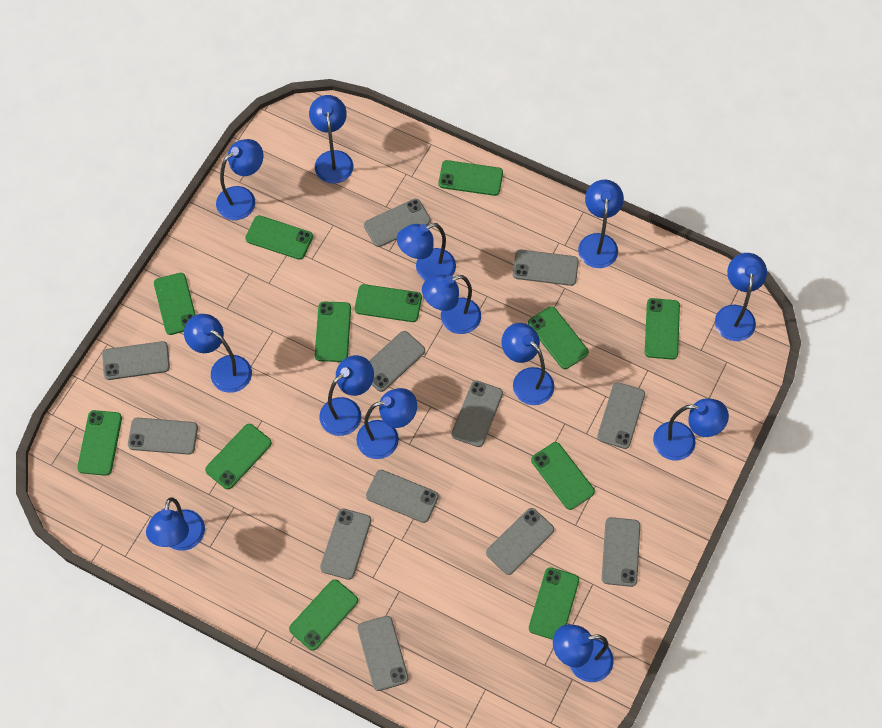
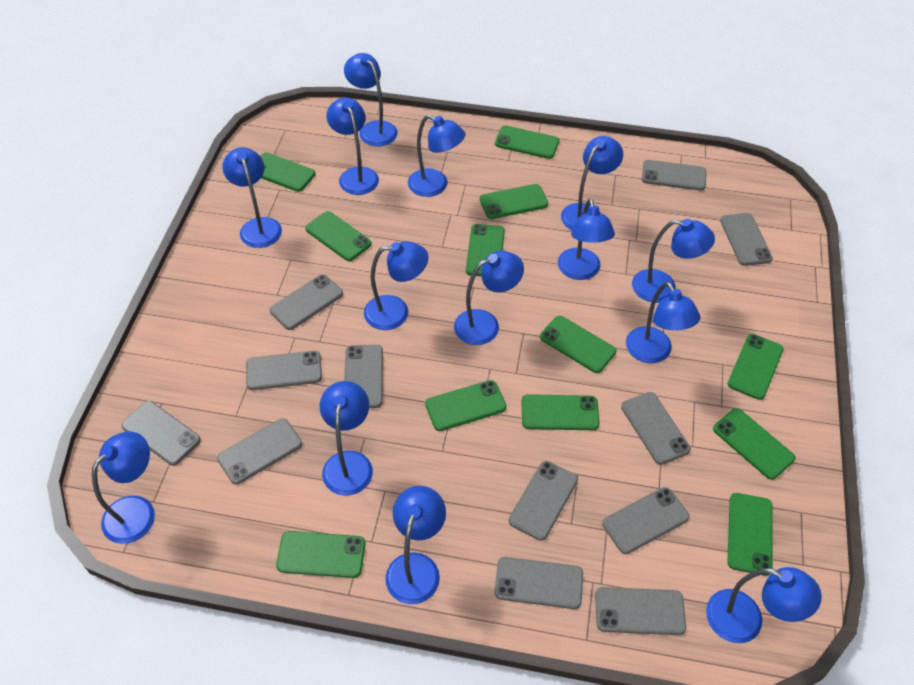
blue lamp: [146,497,205,551] [184,314,252,393] [216,139,263,220] [309,95,353,184] [320,355,374,436] [356,388,417,459] [397,223,456,281] [422,274,481,334] [501,323,555,405] [553,624,614,682] [578,180,624,268] [653,398,729,460] [715,253,767,341] = 13 -> [92,431,155,544] [222,147,282,248] [320,381,373,496] [327,97,379,195] [344,53,398,146] [364,241,428,330] [385,486,446,604] [408,115,465,197] [454,251,524,345] [558,198,615,280] [561,136,623,230] [626,282,700,363] [632,219,715,303] [706,567,822,643] = 14

